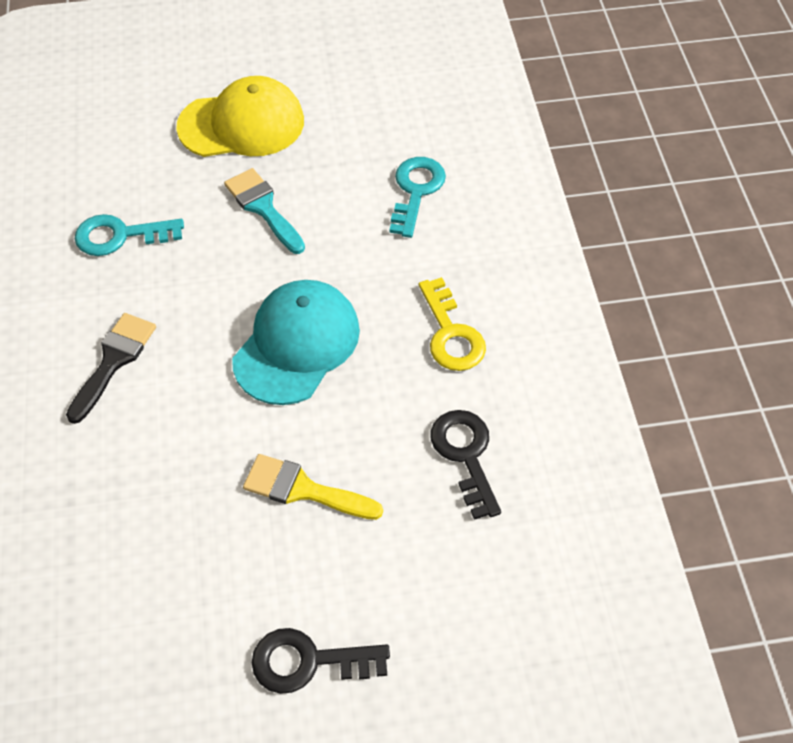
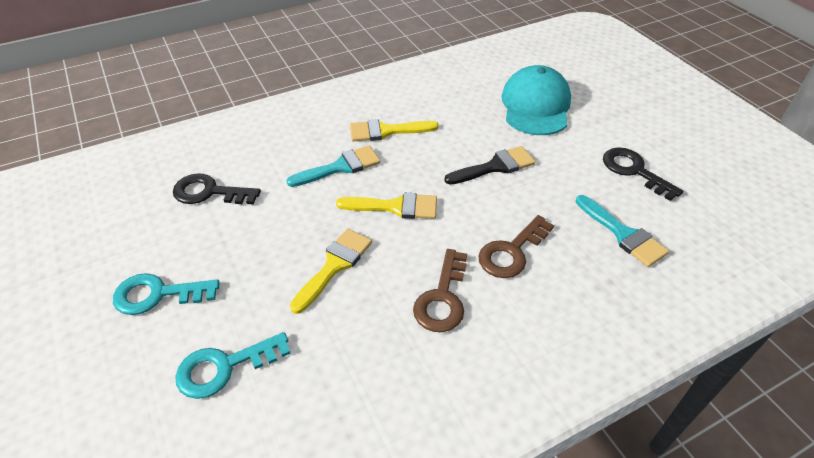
brown key: none = 0 -> [413,249,467,332] [478,215,554,278] = 2
turquoise brush: [224,168,305,254] = 1 -> [286,145,381,187] [576,195,669,267] = 2
yellow brush: [243,454,383,520] = 1 -> [290,229,372,314] [336,193,437,219] [350,119,439,141] = 3
yellow cap: [176,76,304,157] = 1 -> none = 0
yellow key: [419,277,486,371] = 1 -> none = 0

